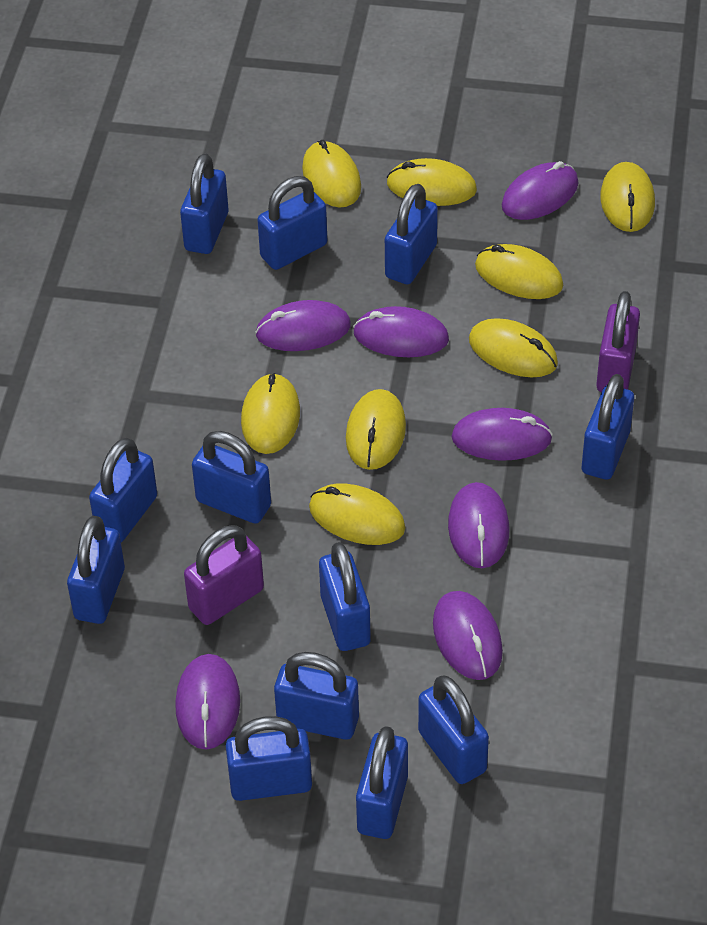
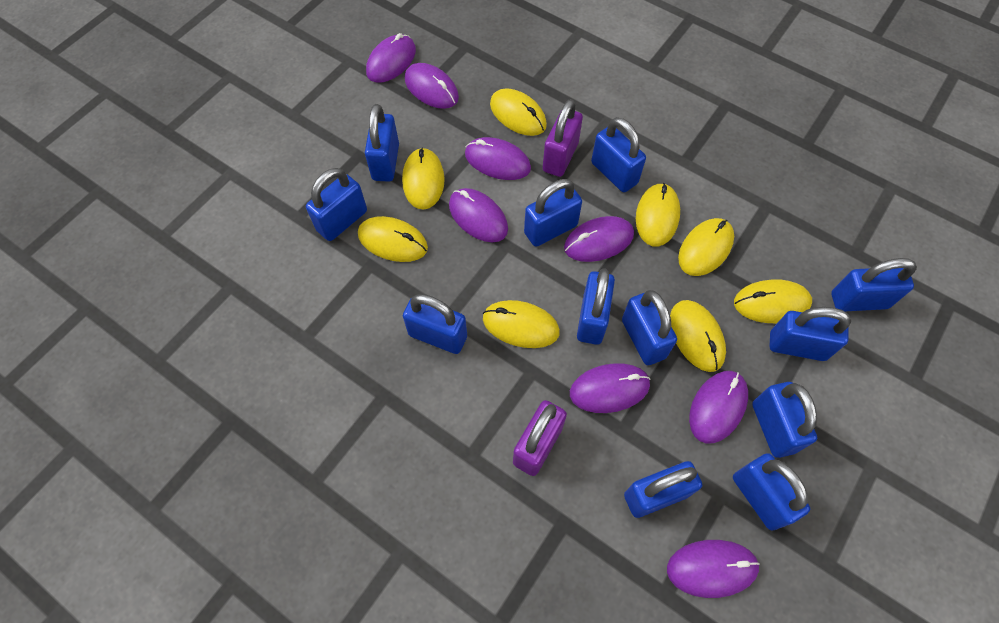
purple mouse: [175,654,240,750] [255,300,351,351] [353,306,449,357] [433,591,503,680] [448,482,509,568] [452,408,553,461] [502,161,578,220] = 7 -> [366,33,416,83] [405,63,459,109] [449,188,508,242] [465,137,531,180] [564,216,634,262] [570,363,650,413] [667,540,760,598] [689,371,748,443] = 8

